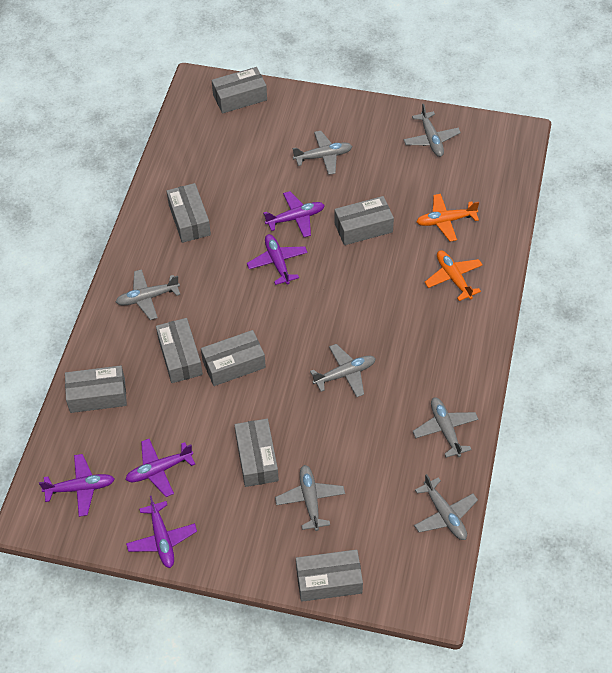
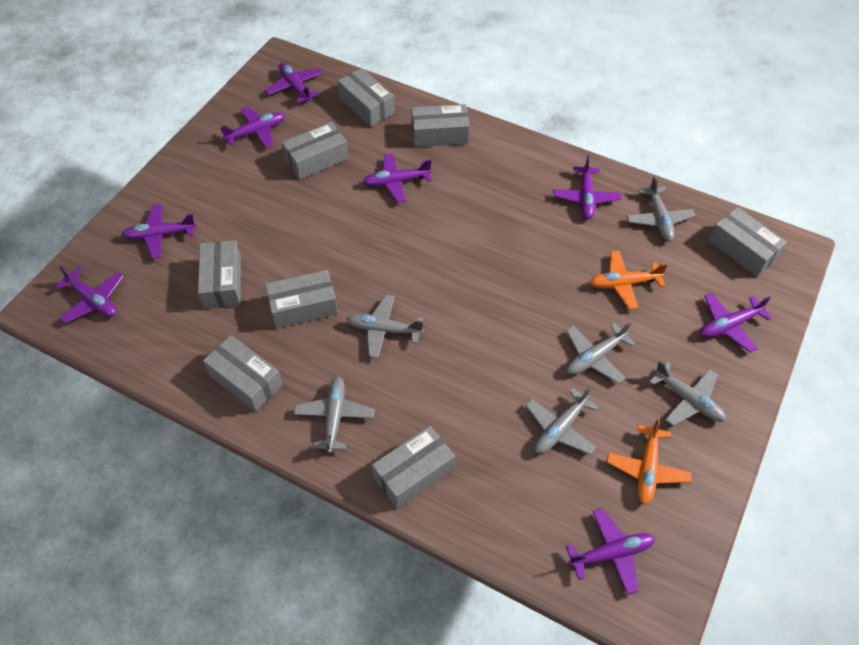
grey plane: [116,269,180,320] [275,465,345,531] [293,131,353,175] [310,344,376,397] [403,104,461,157] [412,398,479,458] [414,474,478,540] = 7 -> [294,377,375,453] [346,295,424,358] [526,386,599,454] [566,322,635,384] [626,176,695,241] [649,361,726,426] = 6
purple plane: [39,454,114,517] [125,439,195,497] [126,496,197,568] [247,234,308,285] [263,191,325,237] = 5 -> [56,266,124,324] [122,204,197,259] [220,106,285,148] [265,62,323,103] [363,153,432,203] [553,155,621,219] [566,508,655,595] [700,293,772,352] = 8

